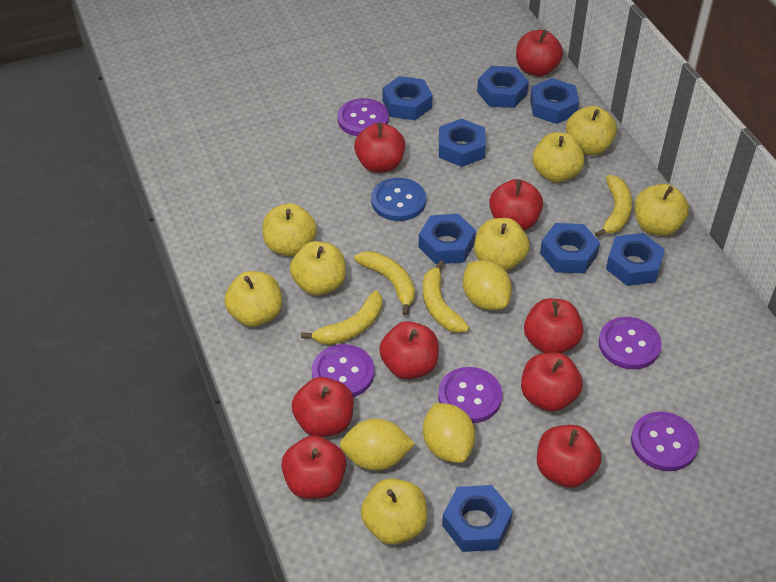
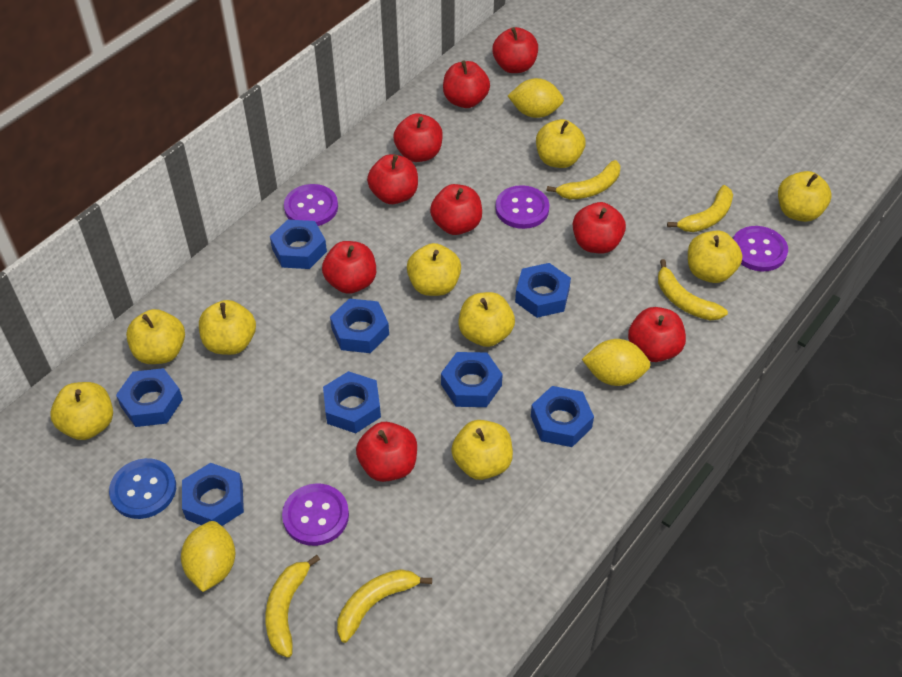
purple button: [312,344,374,397] [337,98,389,136] [438,367,502,423] [599,317,662,369] [631,412,699,471] = 5 -> [282,483,349,546] [284,184,338,226] [495,185,550,229] [733,226,788,271] = 4
yellow apple: [224,271,282,327] [263,203,317,256] [290,241,346,296] [361,478,427,545] [474,218,529,271] [532,132,584,182] [566,106,617,155] [634,184,689,236] = 8 -> [50,382,113,440] [126,309,185,364] [199,300,256,355] [407,243,461,296] [451,420,513,480] [458,292,515,347] [536,119,586,168] [688,231,743,283] [778,171,831,222] = 9
yellow banana: [301,290,382,345] [354,251,415,316] [423,260,469,333] [595,175,632,238] = 4 -> [265,555,320,658] [337,569,432,643] [547,160,620,199] [658,259,728,320] [667,185,733,232] = 5

